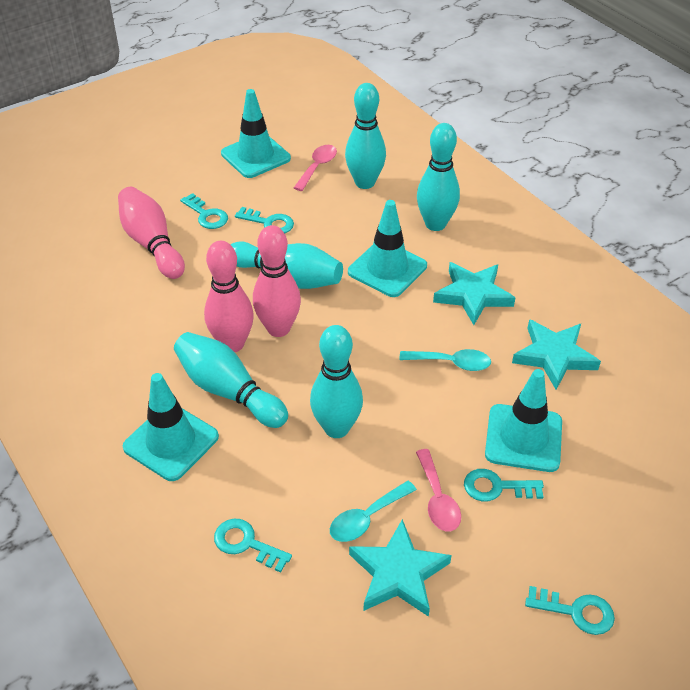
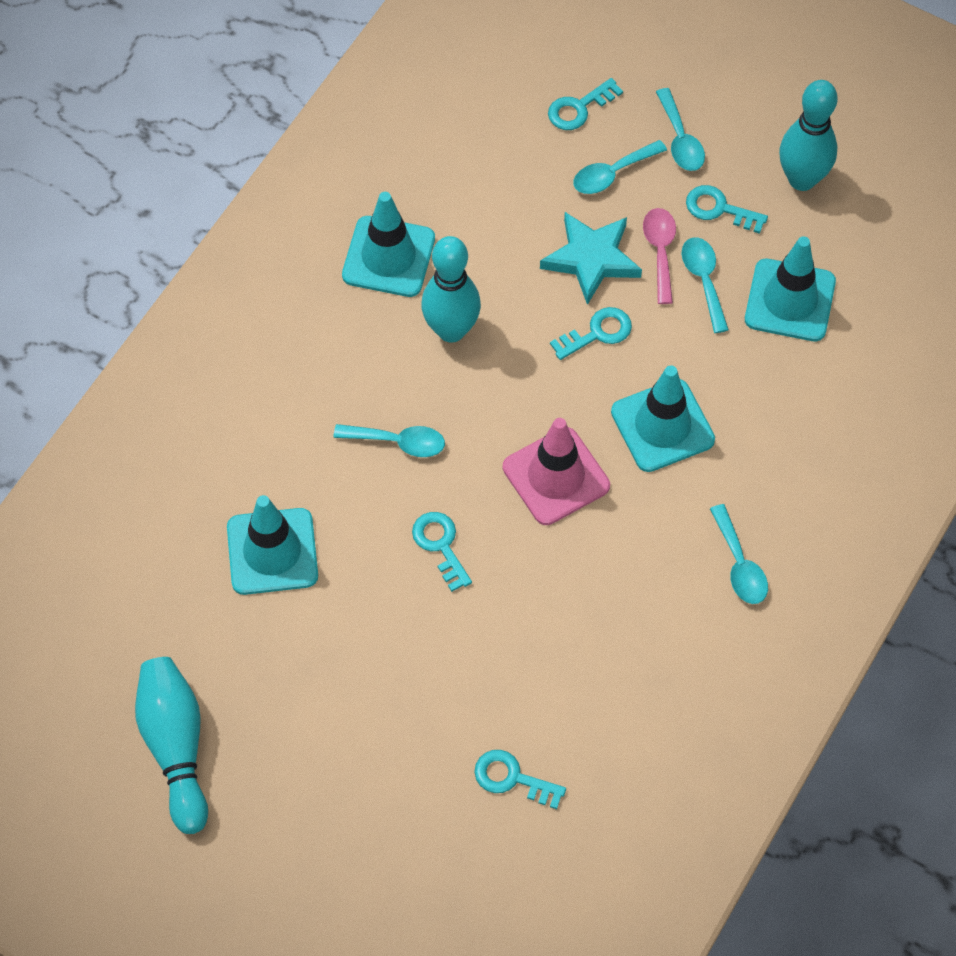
pink bowling pin: [118,187,185,279] [204,241,254,352] [253,225,301,337] = 3 -> none = 0
pink spoon: [294,145,337,191] [416,449,461,531] = 2 -> [643,208,676,304] = 1
pink traffic cone: none = 0 -> [503,418,610,525] = 1
turquoise bowling pin: [174,332,288,428] [230,241,343,289] [310,325,363,438] [345,83,386,189] [417,123,460,231] = 5 -> [135,657,208,834] [421,236,481,342] [779,80,838,191] = 3
turquoise spoon: [330,481,417,542] [399,349,491,371] = 2 -> [333,424,445,457] [573,140,667,194] [656,88,705,171] [682,238,729,333] [710,504,768,604] = 5
turquoise star: [349,519,452,617] [433,262,515,325] [512,319,601,390] = 3 -> [540,212,642,305] = 1

